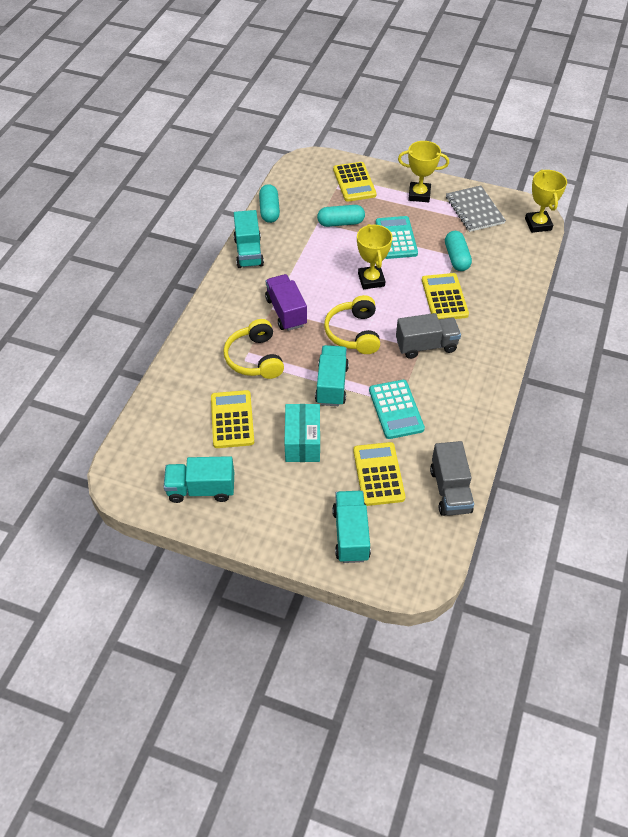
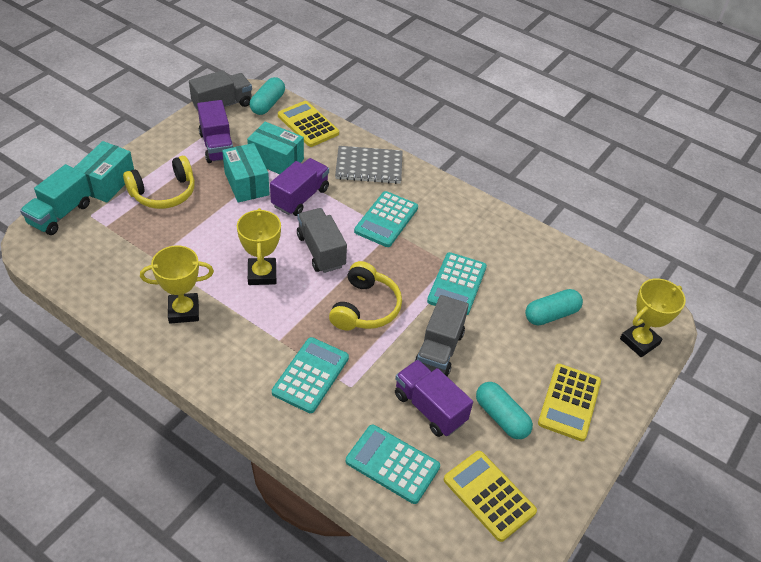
grey truck: [396,313,461,359] [430,441,474,516] = 2 -> [189,70,252,111] [297,208,347,273] [415,295,469,376] = 3
purple truck: [265,274,307,331] = 1 -> [197,100,233,163] [270,158,329,216] [395,360,473,437] = 3
turquoise box: [284,404,320,462] = 1 -> [74,141,134,203] [222,143,270,203] [247,122,304,174] = 3
turquoise calculator: [369,380,425,439] [376,216,418,259] = 2 -> [272,337,349,413] [346,425,440,504] [354,191,418,247] [427,252,487,315] = 4
turquoise truck: [164,456,234,503] [234,210,264,268] [315,345,349,406] [332,491,371,563] = 4 -> [20,164,91,235] = 1
yellow calculator: [211,390,254,448] [333,162,377,202] [353,442,405,506] [422,273,469,319] = 4 -> [278,101,339,147] [444,451,537,542] [538,364,601,441] = 3

